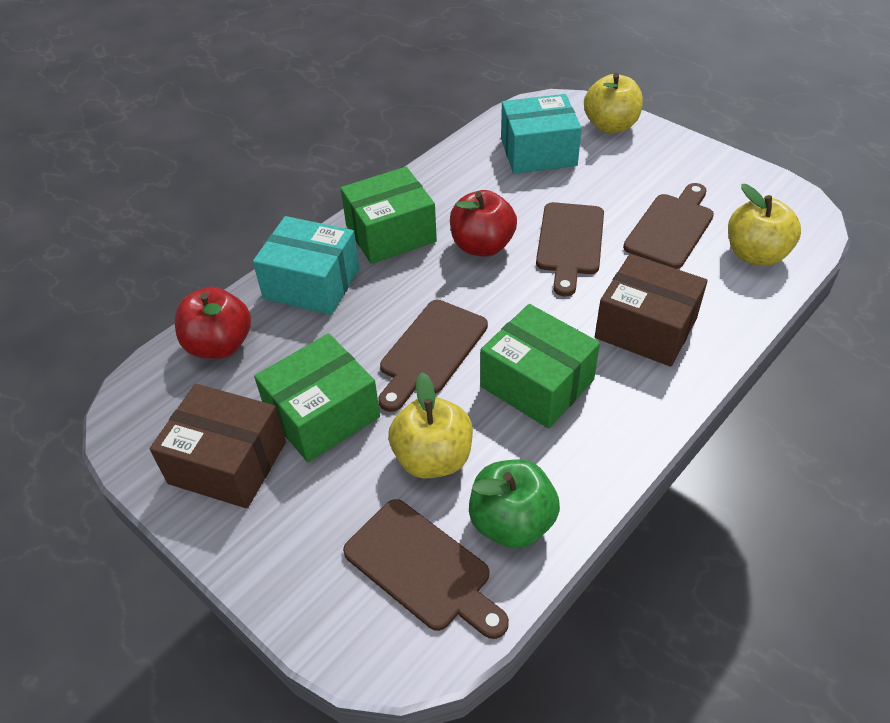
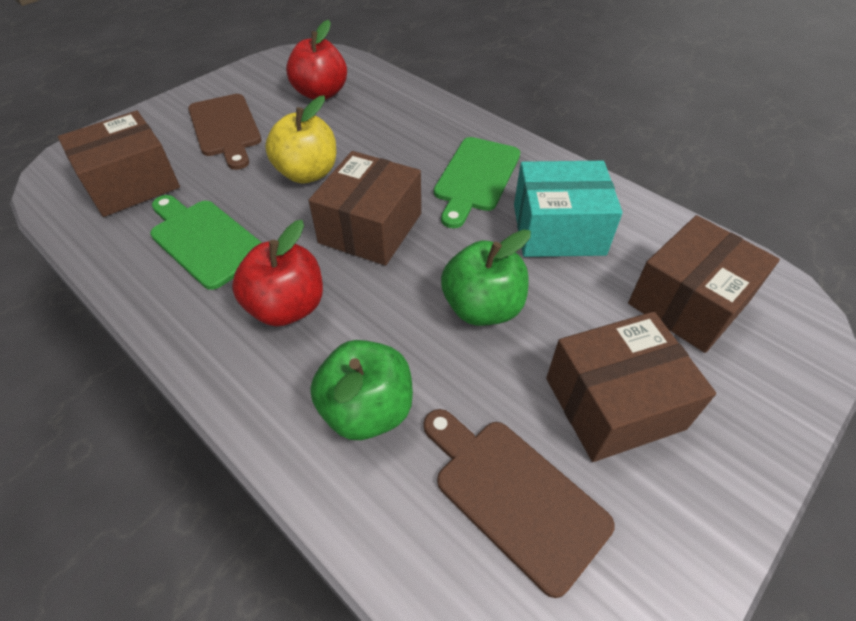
brown box: [150,384,286,508] [595,254,708,367] = 2 -> [58,111,180,217] [309,151,421,266] [546,312,716,462] [628,215,780,353] = 4
brown cutting board: [343,499,509,639] [378,300,488,412] [536,202,604,296] [623,183,714,269] = 4 -> [188,94,262,170] [423,409,615,598] = 2
green apple: [469,459,560,549] = 1 -> [310,340,413,440] [441,229,531,326] = 2
green box: [254,333,380,462] [340,167,437,264] [480,304,600,428] = 3 -> none = 0
green cutting board: none = 0 -> [150,195,262,290] [434,137,520,228] = 2
turquoise box: [253,216,359,315] [501,94,582,174] = 2 -> [514,161,623,257] = 1
yellow apple: [389,372,473,479] [584,73,643,133] [728,184,801,266] = 3 -> [265,95,336,183] = 1

